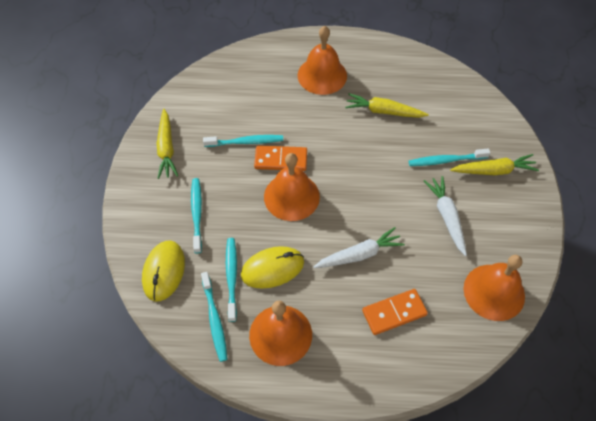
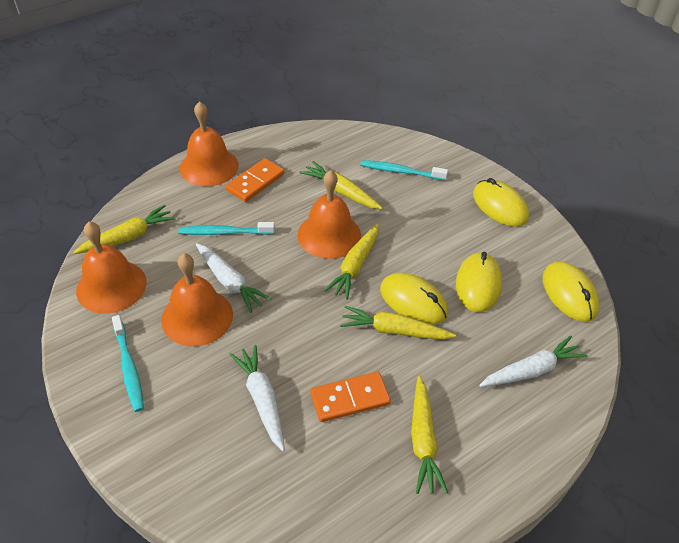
turquoise toothbrush: [191,178,202,253] [201,272,228,362] [203,135,283,147] [226,238,237,322] [409,148,490,166] = 5 -> [112,315,144,412] [178,222,275,235] [360,160,448,181] = 3
white carrot: [314,227,405,268] [424,176,467,256] = 2 -> [196,243,271,313] [229,345,285,451] [479,336,588,387] = 3
yellow carrot: [157,109,178,179] [345,93,429,118] [450,154,539,175] = 3 -> [73,205,175,254] [300,161,383,209] [324,224,378,300] [340,306,456,340] [411,376,448,494] = 5
yellow mouse: [142,240,185,302] [241,246,304,289] = 2 -> [380,273,448,325] [456,252,502,312] [473,178,529,227] [542,261,599,322] = 4

